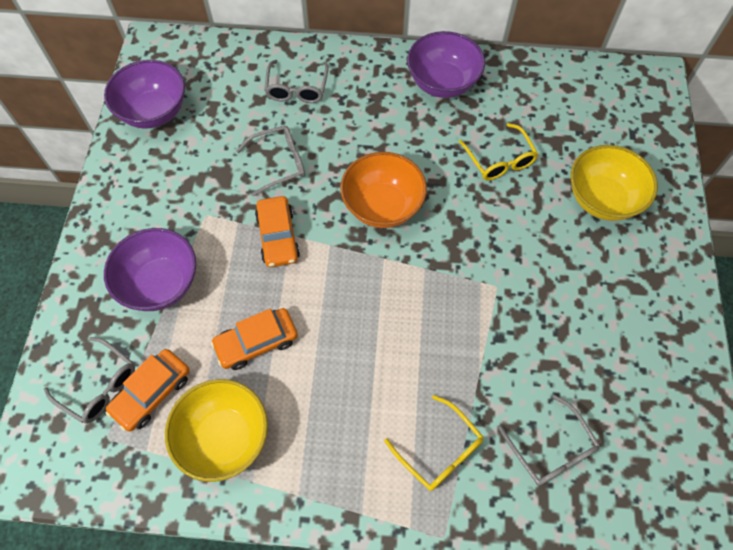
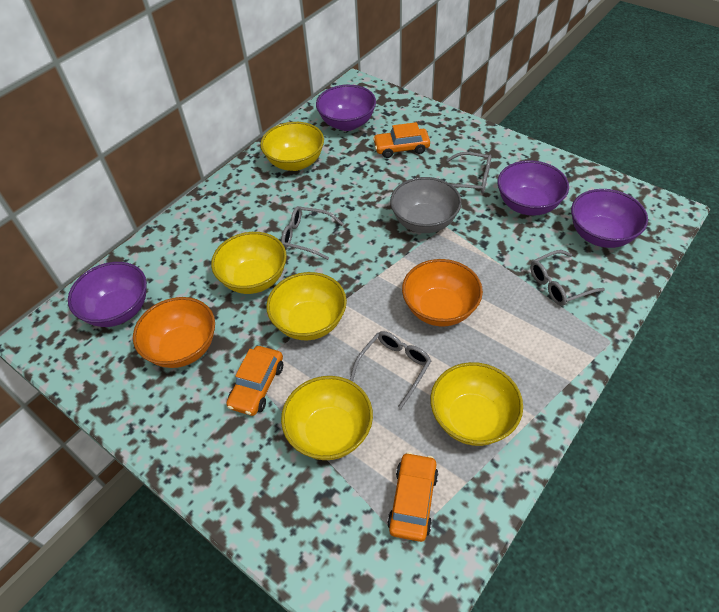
grey bowl: none = 0 -> [390,177,462,233] = 1
orange bowl: [340,152,427,228] = 1 -> [133,297,215,368] [402,259,483,326] = 2
purple bowl: [104,60,185,129] [104,228,196,311] [407,31,485,98] = 3 -> [68,262,147,327] [316,85,376,131] [498,160,569,216] [571,189,648,248] = 4
yellow bowl: [165,379,268,482] [571,145,658,221] = 2 -> [211,232,287,294] [260,122,324,171] [266,272,347,340] [281,376,373,460] [430,362,523,446] = 5
yellow glasses: [384,395,483,491] [459,123,539,180] = 2 -> none = 0

